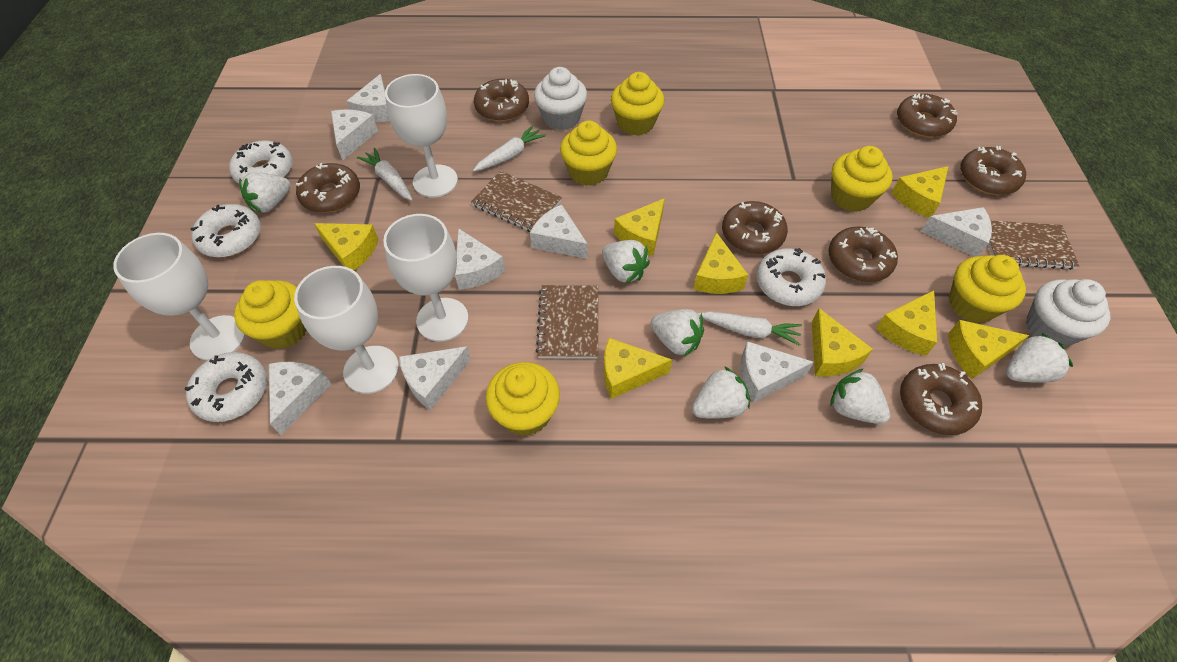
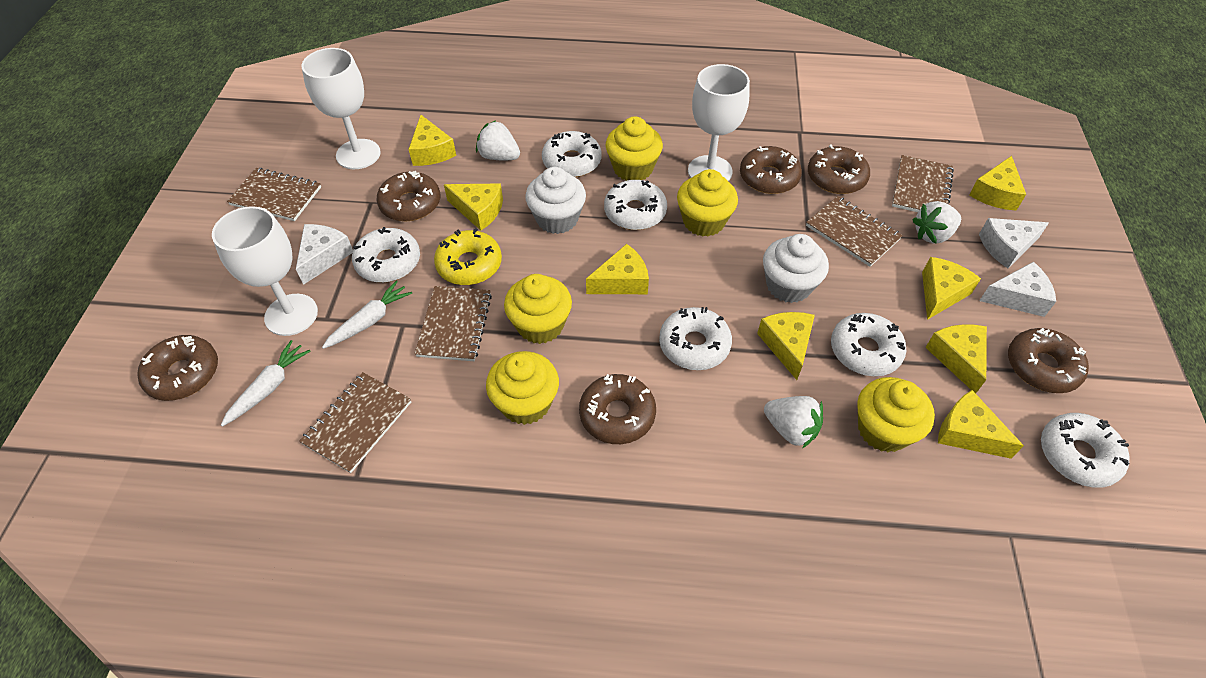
brown donut: [296,163,360,213] [474,79,529,121] [722,201,788,254] [828,226,898,282] [897,94,958,138] [900,363,982,435] [960,146,1026,195] = 7 -> [137,335,218,401] [377,171,440,221] [579,374,656,444] [740,146,802,194] [808,144,870,194] [1008,328,1089,393] = 6
brown notebook: [471,171,562,232] [536,285,598,359] [988,221,1079,270] = 3 -> [227,168,321,221] [299,372,411,473] [414,286,492,361] [806,196,903,267] [892,155,954,212] = 5
white carrot: [357,148,413,201] [473,126,546,172] [698,311,802,346] = 3 -> [221,340,310,427] [322,280,412,349] = 2
white cheese: [269,362,331,435] [331,109,378,160] [347,74,390,122] [399,346,471,410] [455,228,505,289] [530,205,588,259] [740,341,814,403] [921,207,992,257] = 8 -> [296,224,353,285] [979,218,1049,268] [979,262,1056,317] = 3
white donut: [185,352,267,422] [191,204,261,257] [229,140,293,184] [756,248,826,306] = 4 -> [352,227,420,283] [542,131,601,177] [604,180,667,230] [659,307,732,370] [831,313,907,376] [1041,413,1130,488] = 6
white goblet: [113,233,245,361] [294,266,399,394] [383,214,469,342] [385,74,458,197] = 4 -> [212,206,318,336] [302,48,381,169] [688,64,750,181] = 3
white strawberry: [239,172,291,212] [602,240,650,284] [651,309,704,357] [692,366,750,419] [830,368,890,424] [1006,333,1073,383] = 6 -> [476,121,520,160] [764,396,823,448] [912,201,961,244] = 3
yellow cupcake: [234,280,307,349] [486,362,560,436] [560,120,617,186] [611,72,664,136] [831,146,893,212] [949,255,1026,323] = 6 -> [486,351,559,425] [504,274,572,344] [606,116,663,181] [677,169,738,236] [857,377,935,452] = 5
yellow donut: none = 0 -> [434,229,502,285] = 1

